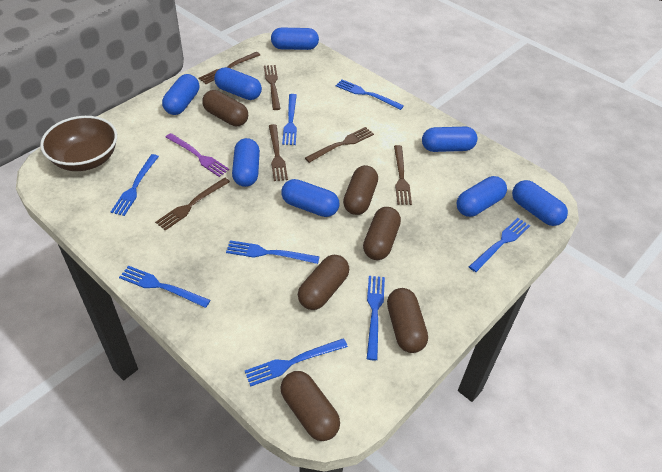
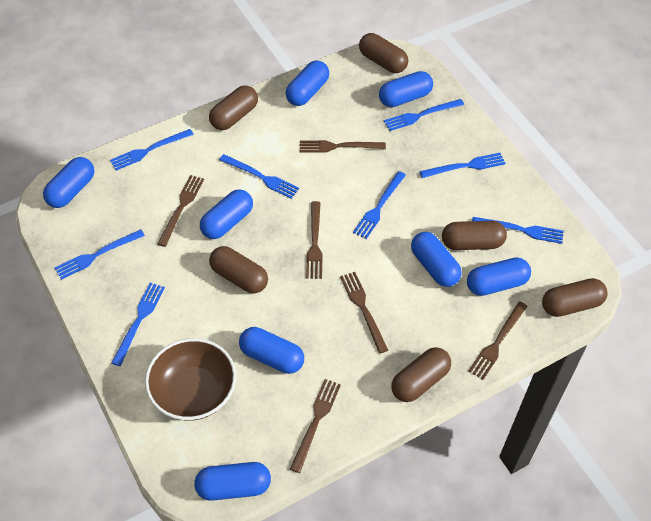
purple fork: [166,133,229,177] = 1 -> none = 0

